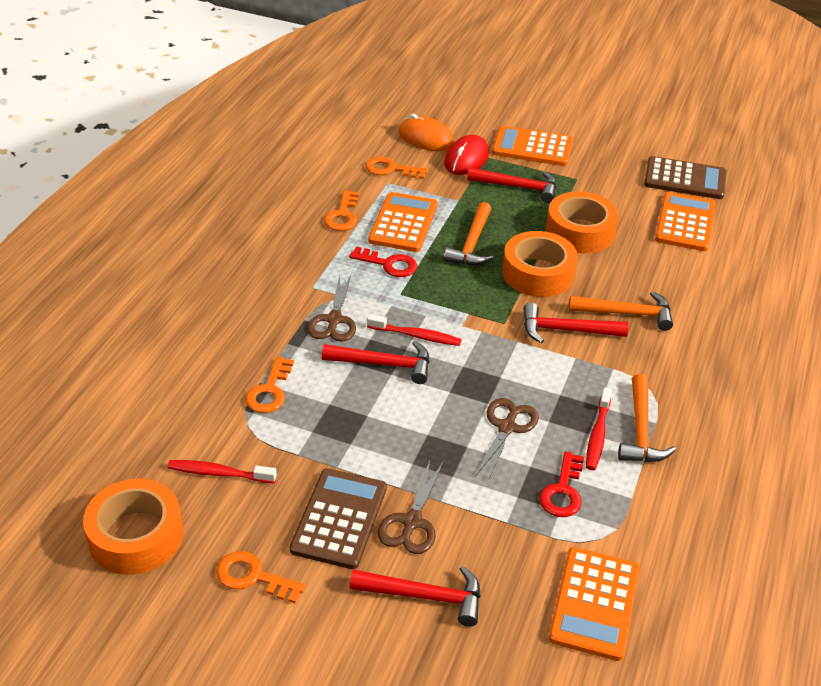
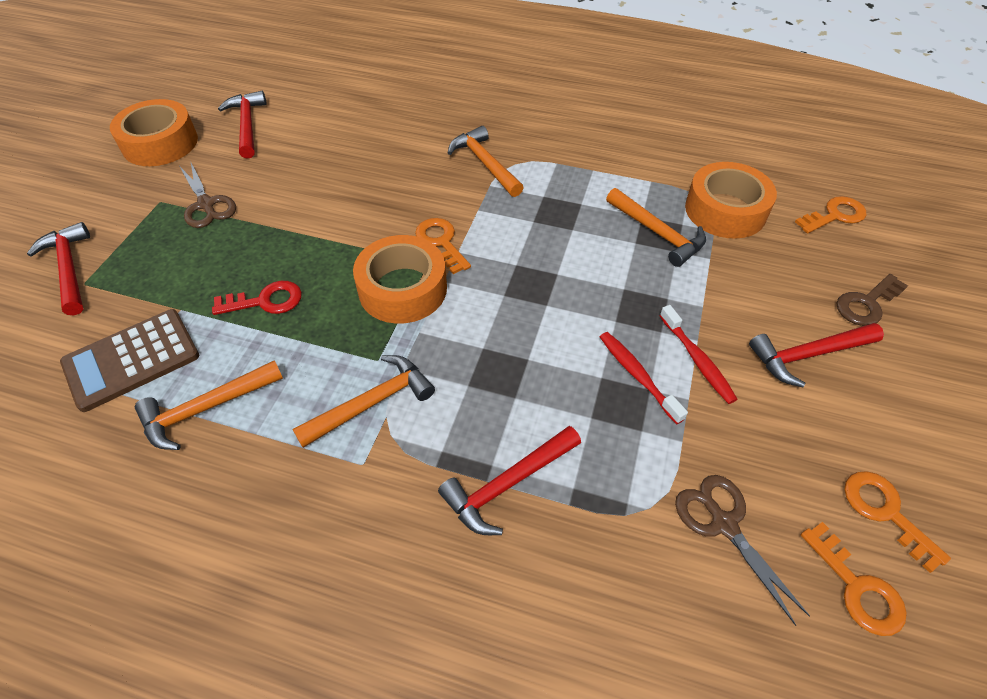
brown calculator: [290,468,387,569] [644,156,726,199] = 2 -> [60,309,199,412] = 1
brown key: none = 0 -> [837,274,908,326] = 1
brown scissors: [307,275,356,342] [378,461,443,554] [474,398,539,483] = 3 -> [180,163,236,228] [675,475,810,626] = 2
orange calculator: [368,192,438,252] [492,126,573,166] [549,547,640,661] [655,192,716,251] = 4 -> none = 0
orange hammer: [444,202,493,265] [569,291,673,331] [618,374,676,462] = 3 -> [135,360,283,450] [293,355,435,448] [448,126,524,197] [606,188,706,267] = 4
orange mouse: [399,114,454,151] = 1 -> none = 0
red key: [349,246,417,277] [539,452,584,517] = 2 -> [212,281,302,315] = 1
red mouse: [444,135,489,175] = 1 -> none = 0
red toothbrush: [168,460,277,483] [367,314,462,346] [586,388,612,470] = 3 -> [600,332,688,424] [660,305,738,404] = 2

